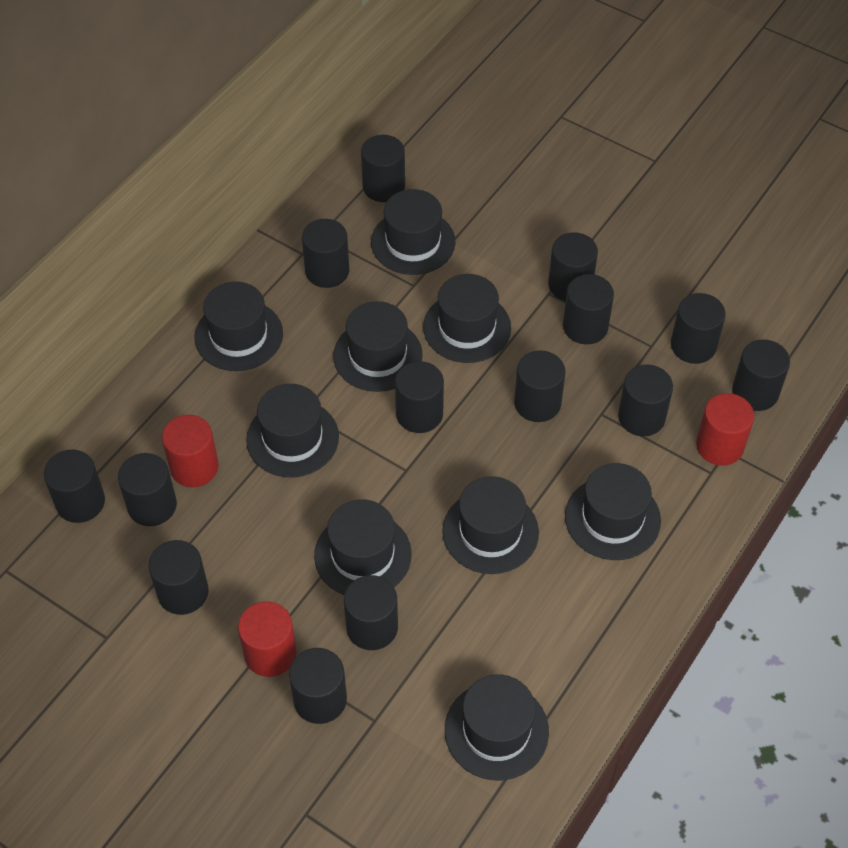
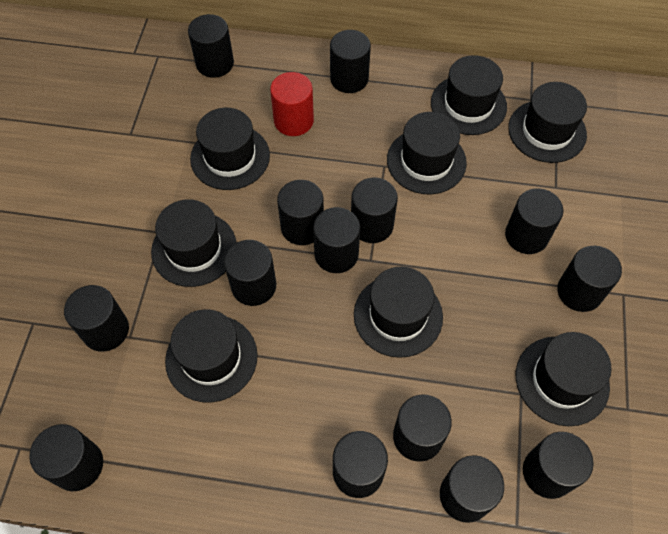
black hat: [195,282,283,371] [246,384,339,477] [314,499,412,595] [333,301,423,392] [371,189,456,275] [423,274,511,363] [442,476,539,574] [445,674,549,780] [565,463,661,560] = 9 -> [151,199,236,287] [165,309,258,402] [190,108,270,190] [354,267,443,358] [387,112,467,194] [431,55,507,135] [508,82,587,163] [516,332,611,426] = 8
red cylinder: [162,415,219,487] [238,601,297,677] [696,393,754,466] = 3 -> [270,72,314,136] = 1

